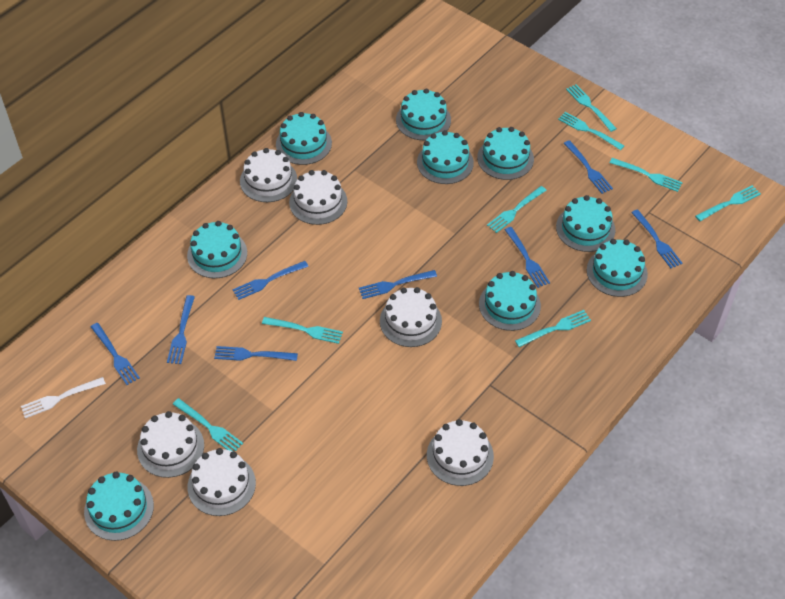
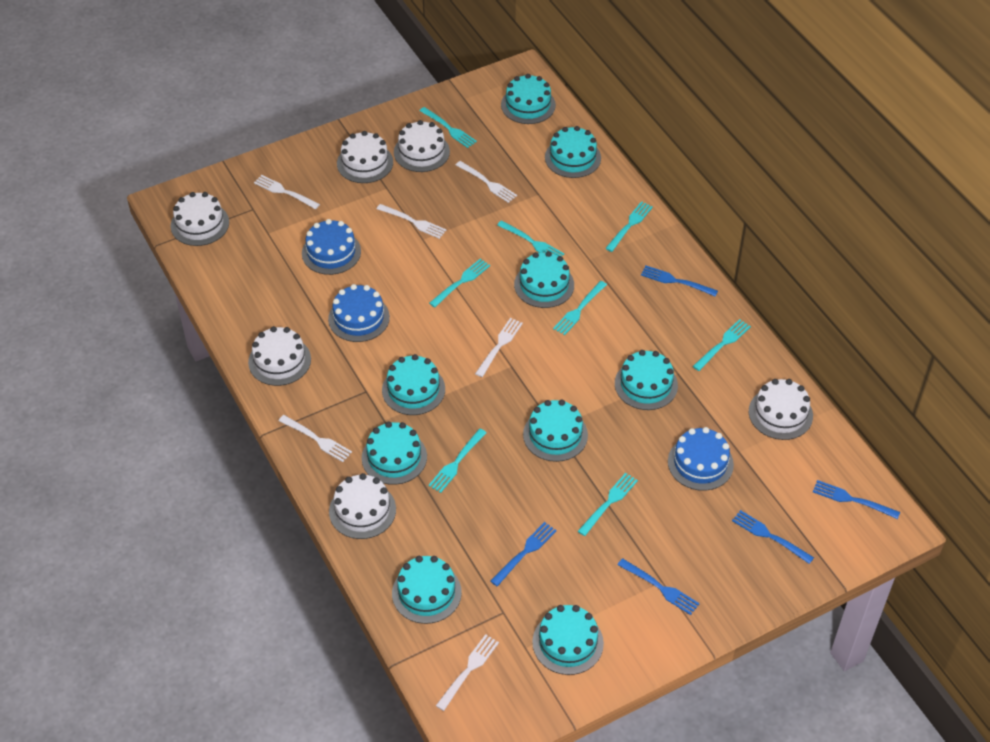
blue cake: none = 0 -> [302,219,361,275] [328,284,390,342] [668,427,734,491] = 3
blue fork: [91,323,140,385] [167,295,195,364] [214,346,298,361] [232,261,308,300] [359,270,437,299] [505,227,550,288] [564,140,613,194] [631,209,682,268] = 8 -> [490,522,557,587] [618,558,700,615] [641,266,718,297] [732,510,814,564] [813,480,900,519] = 5
white fork: [21,377,106,418] = 1 -> [254,175,320,209] [278,415,352,462] [377,204,446,239] [436,634,499,711] [456,161,517,203] [475,318,523,377] = 6

